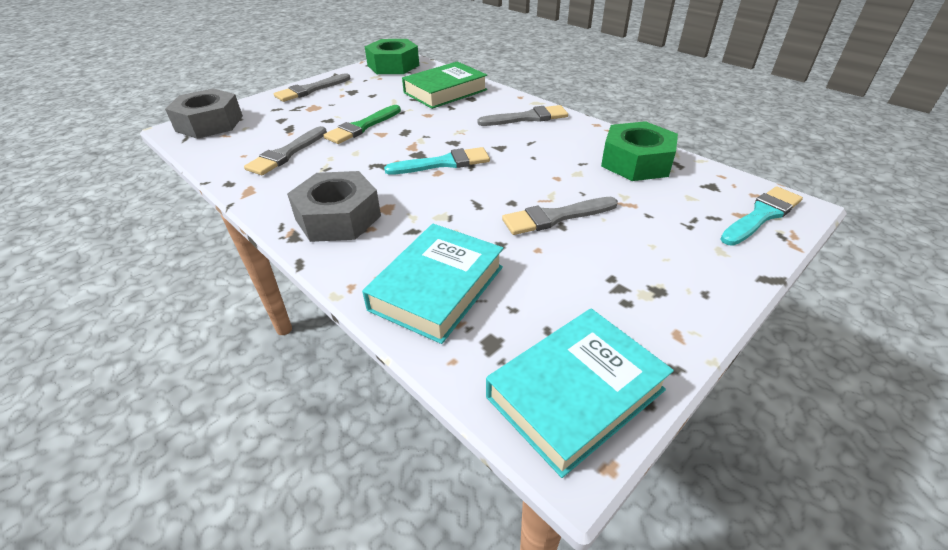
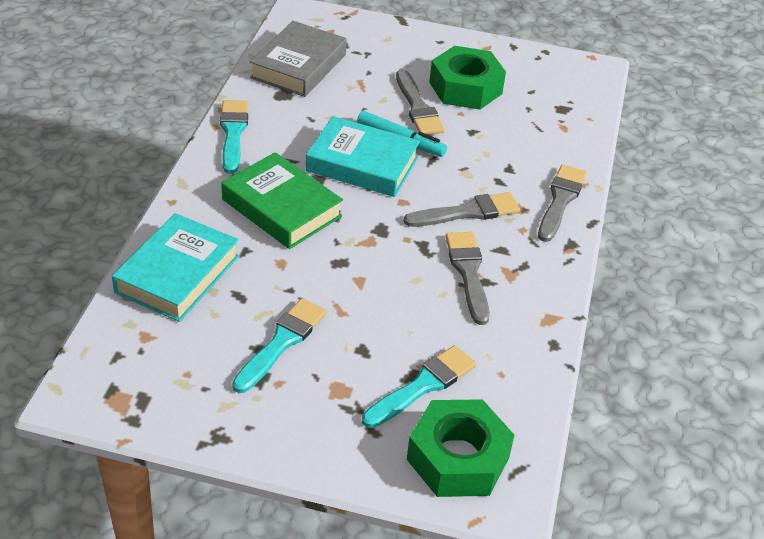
green brush: [323,105,401,144] = 1 -> none = 0
grey book: none = 0 -> [250,21,347,97] = 1
grey nut: [165,88,243,139] [287,171,381,242] = 2 -> none = 0
turquoise brush: [384,147,490,175] [720,186,803,246] = 2 -> [220,100,248,174] [232,298,326,393] [362,345,476,428] = 3
turquoise marker: none = 0 -> [357,111,447,157] = 1

